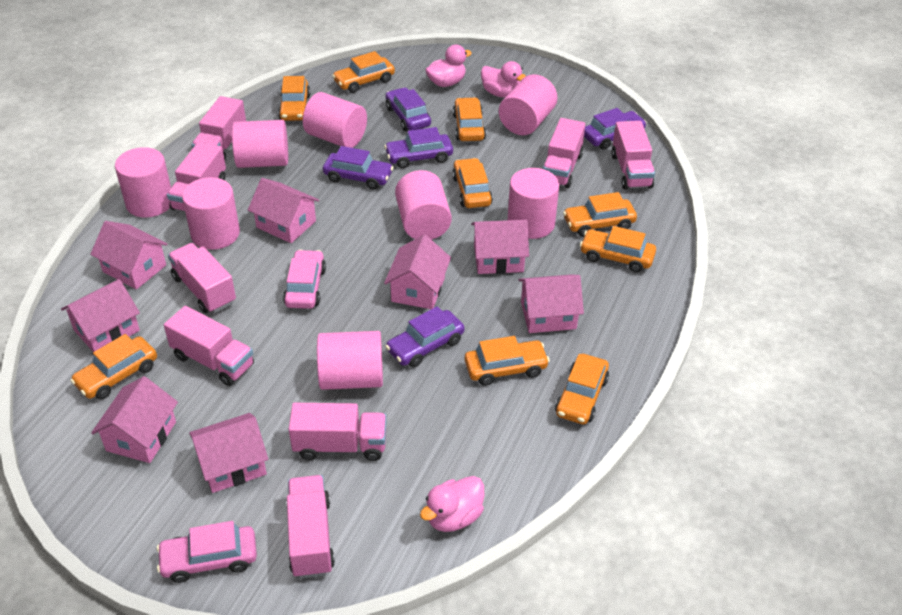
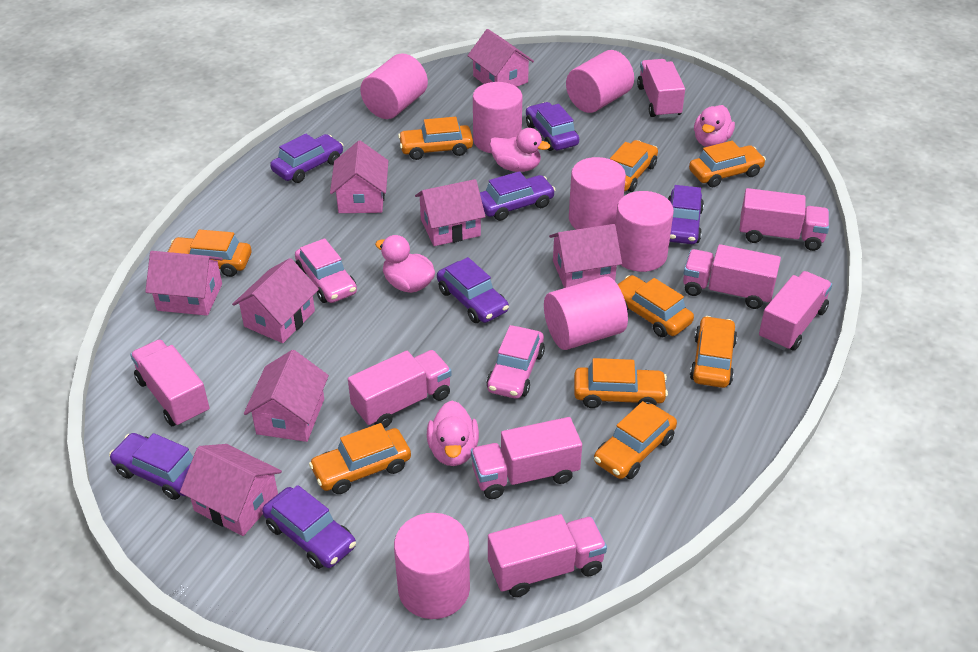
pink cylinder: [115,147,171,218] [182,177,240,250] [232,120,288,168] [303,92,367,148] [317,331,383,390] [395,170,452,240] [499,74,557,135] [508,168,559,239] = 8 -> [360,53,428,119] [394,513,470,619] [473,82,523,153] [544,276,628,350] [566,50,634,113] [569,157,626,230] [615,191,674,272] = 7
pink duck: [420,476,484,532] [425,45,472,87] [481,61,526,98] = 3 -> [375,235,435,293] [427,401,479,466] [489,128,550,172] [694,105,735,147] = 4
purple car: [323,146,393,190] [384,127,453,168] [385,306,465,367] [386,87,431,131] [584,108,647,150] = 5 -> [109,433,193,500] [262,485,356,569] [270,134,343,183] [437,257,509,323] [480,171,555,221] [526,102,579,151] [668,185,704,244] = 7

